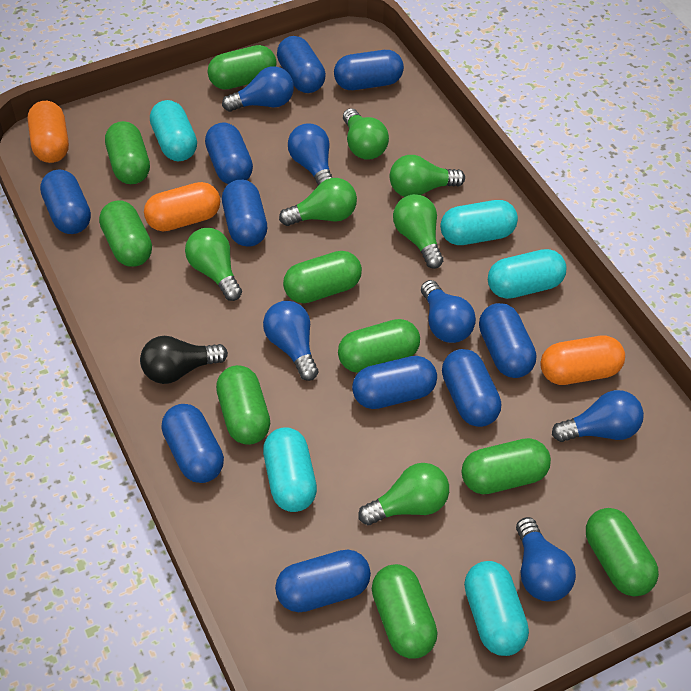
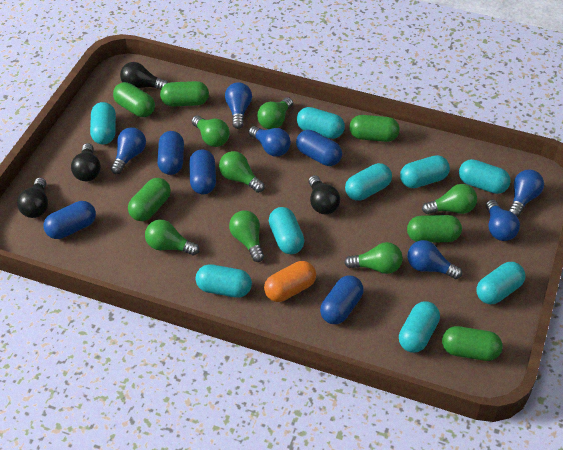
black light bulb: [140,336,228,384] = 1 -> [17,178,48,218] [71,143,101,181] [120,62,168,90] [309,175,340,214] = 4
blue capsule: [40,169,91,234] [161,404,224,483] [205,122,253,184] [222,180,267,247] [275,550,371,612] [277,36,326,93] [334,50,404,90] [352,356,437,409] [442,349,501,427] [479,303,536,378] = 10 -> [44,201,96,239] [157,131,184,175] [189,149,216,194] [296,130,342,166] [320,275,363,324] = 5
green capsule: [99,200,152,267] [105,121,150,184] [207,45,277,90] [216,365,270,445] [283,251,362,303] [338,319,420,373] [372,564,438,659] [462,438,551,494] [586,508,659,597] = 9 -> [113,82,155,117] [128,178,171,221] [160,81,209,107] [349,115,400,142] [407,215,462,243] [442,326,503,361] = 6
green light bulb: [185,228,242,301] [279,178,357,226] [343,108,389,160] [358,463,449,525] [390,155,465,197] [393,194,443,269] = 6 -> [145,219,199,256] [192,115,230,147] [219,151,265,193] [229,210,264,262] [257,97,293,129] [344,242,403,274] [422,184,477,214] = 7
orange capsule: [28,101,69,163] [144,182,220,231] [540,336,625,385] = 3 -> [264,261,316,302] = 1
turquoise capsule: [150,100,197,161] [263,427,317,512] [440,200,518,245] [464,561,529,656] [488,249,566,299] = 5 -> [90,102,116,144] [196,264,252,298] [269,207,305,254] [297,107,345,139] [345,163,392,201] [399,301,440,353] [400,155,450,188] [459,159,511,194] [477,262,525,304] = 9

